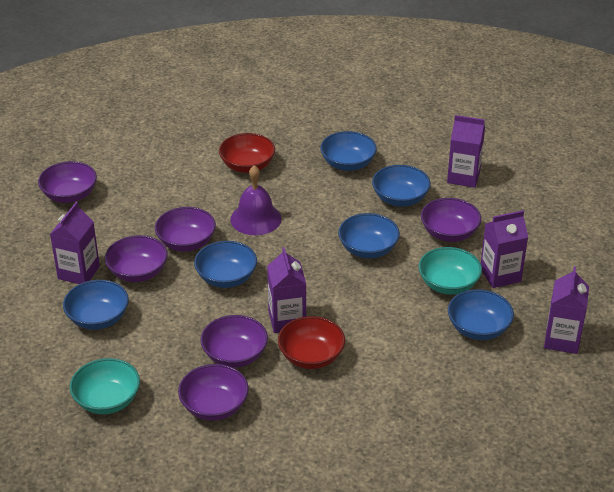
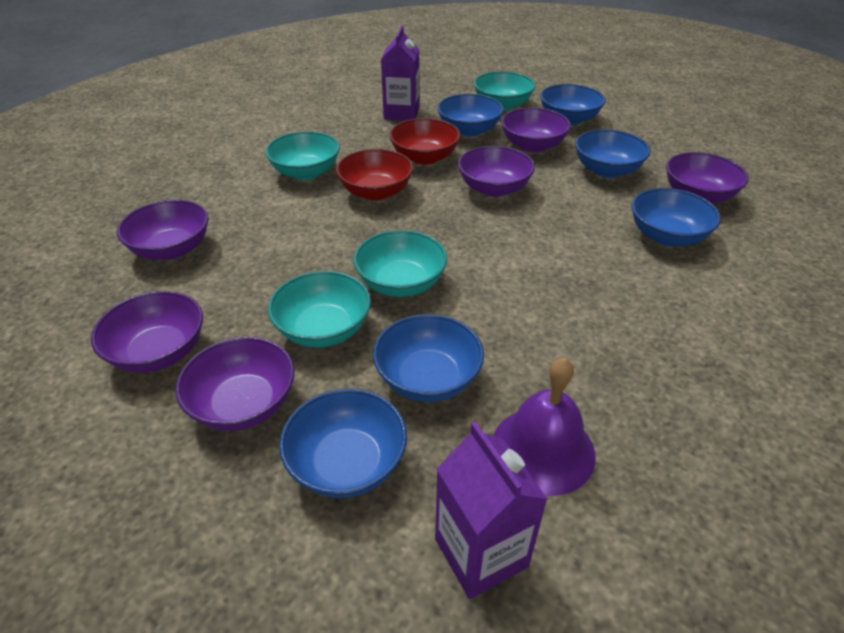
purple carton: [50,202,100,284] [267,247,306,333] [447,115,485,188] [481,210,528,288] [544,267,589,354] = 5 -> [381,25,419,121] [435,421,548,599] = 2
turquoise bowl: [70,358,140,414] [419,247,482,295] = 2 -> [265,131,340,180] [268,271,371,348] [353,230,447,297] [473,71,536,111] = 4

